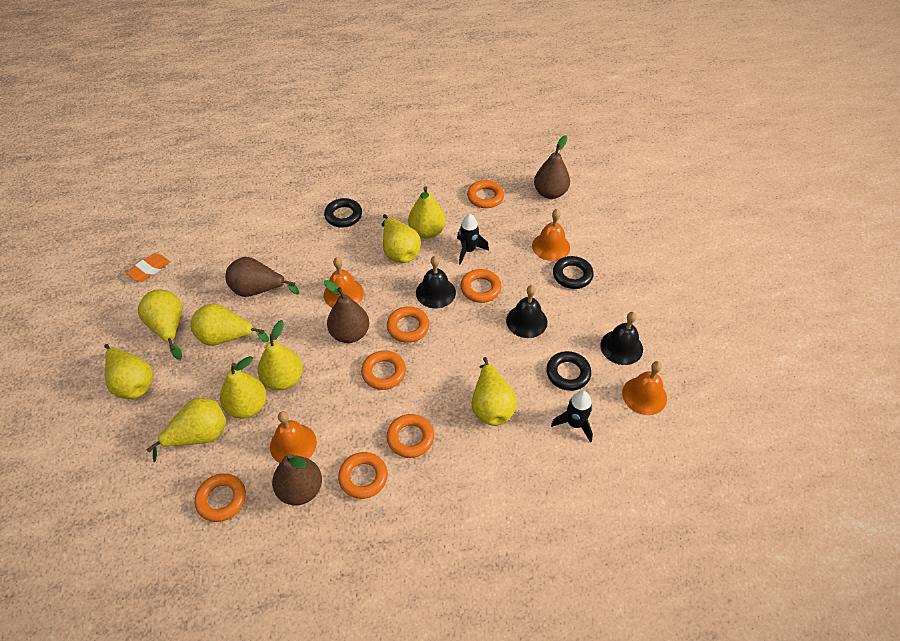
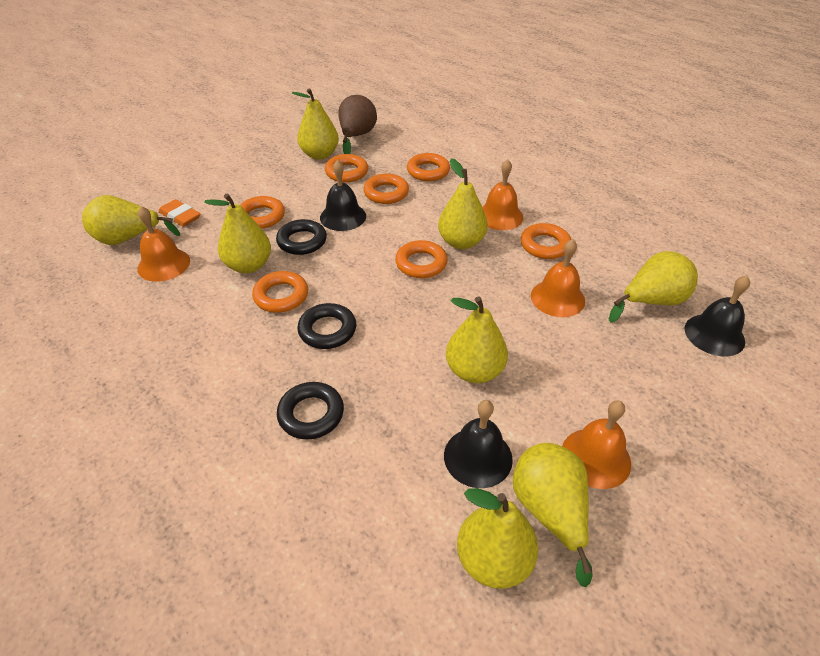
black rocket: [457,214,489,265] [551,391,593,442] = 2 -> none = 0
brown pear: [225,257,299,297] [272,453,322,505] [324,280,369,343] [534,135,570,199] = 4 -> [339,95,377,154] = 1
yellow pear: [104,344,153,399] [138,289,182,360] [147,398,226,462] [191,303,269,346] [220,356,267,418] [258,320,303,390] [381,214,421,263] [408,186,446,239] [471,357,517,426] = 9 -> [82,195,180,245] [204,193,271,273] [292,88,339,160] [438,158,488,249] [446,296,508,383] [457,488,538,589] [513,443,593,587] [609,251,698,322] = 8

